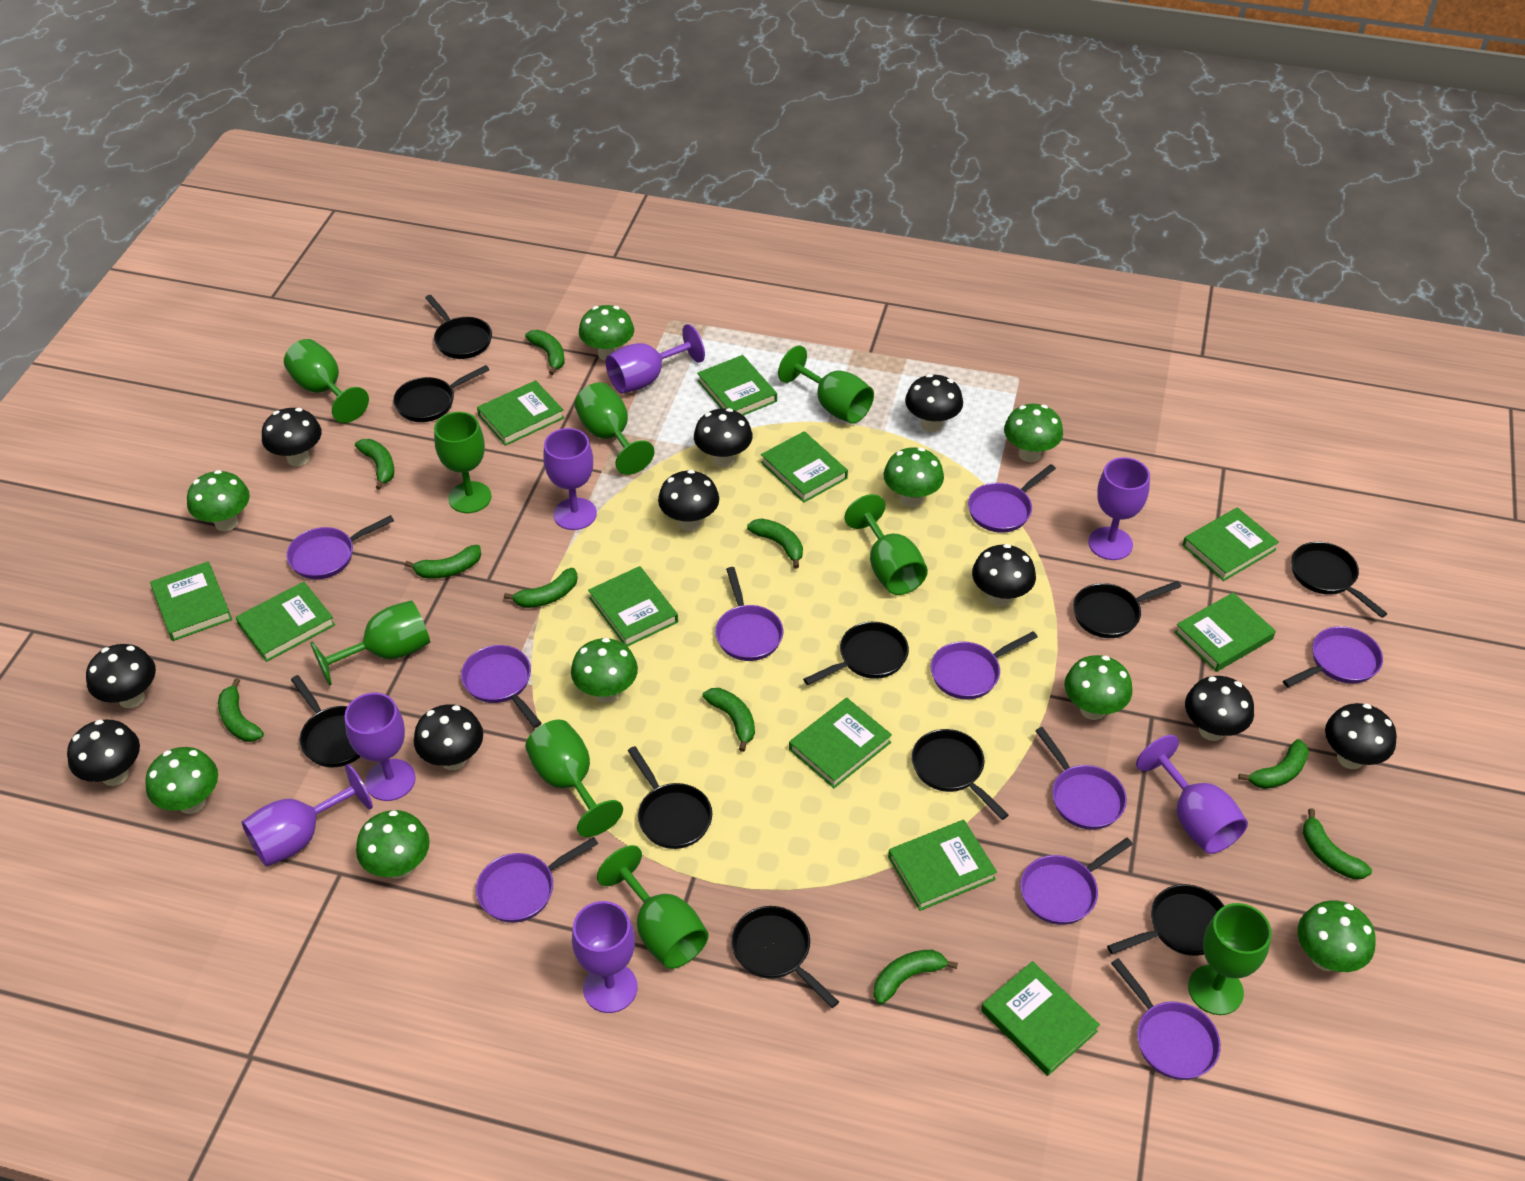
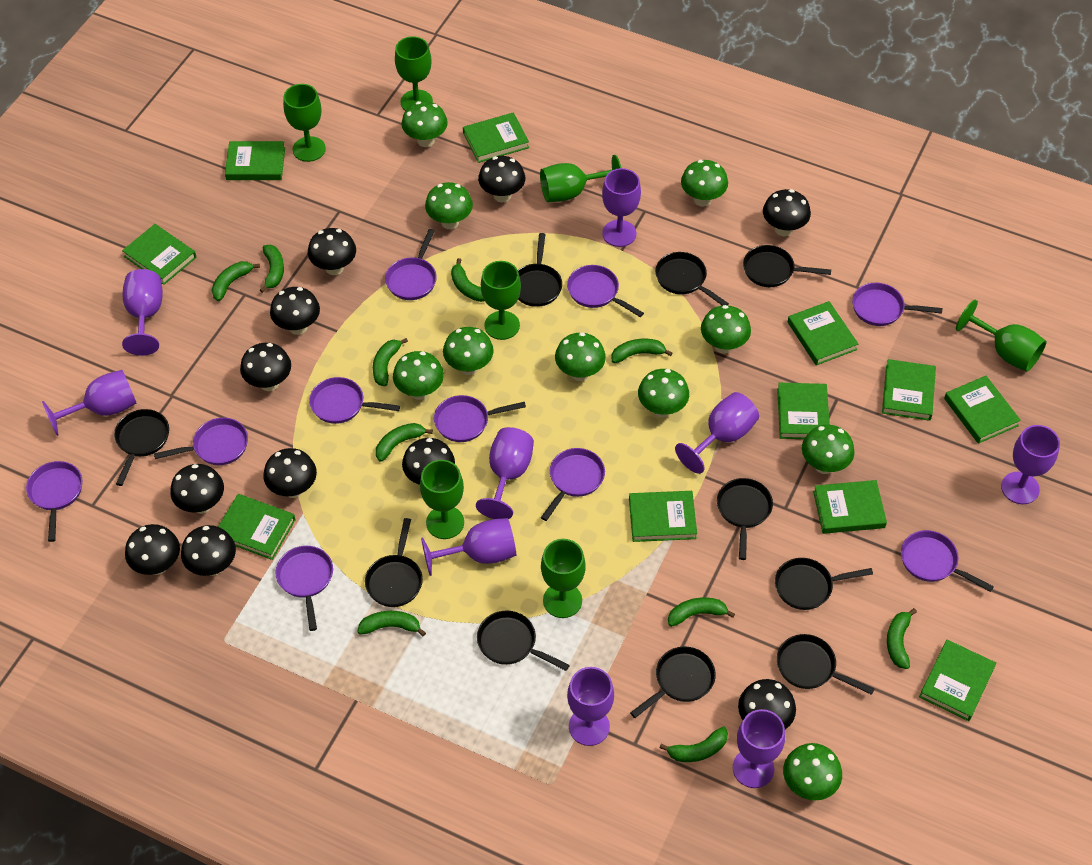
black mushroom: [67,720,140,786] [86,644,156,708] [262,408,322,466] [414,704,483,770] [658,470,719,531] [694,408,753,467] [905,374,963,432] [972,544,1036,607] [1185,676,1254,741] [1325,703,1397,769] = 10 -> [125,524,180,575] [170,464,224,514] [181,525,236,576] [240,343,291,391] [263,448,317,498] [270,287,320,335] [308,228,356,275] [402,438,455,485] [478,156,525,203] [738,679,796,730] [763,189,811,236] = 11
green goblet: [284,339,369,423] [310,600,430,686] [434,412,492,513] [525,720,623,837] [574,382,654,475] [597,845,709,969] [778,345,874,424] [845,494,928,595] [1188,903,1272,1015] = 9 -> [283,84,326,162] [395,36,433,110] [420,460,464,539] [481,261,521,340] [540,155,621,202] [541,539,586,618] [956,300,1046,372] = 7
green mushroom: [145,747,218,814] [187,470,250,531] [356,810,430,879] [571,638,638,703] [579,305,634,361] [884,447,944,507] [1004,404,1063,462] [1064,655,1132,720] [1298,900,1376,972] = 9 -> [393,351,444,400] [401,101,448,147] [425,182,473,229] [443,327,494,375] [555,332,606,381] [638,369,689,418] [681,160,728,207] [701,305,751,354] [783,743,842,800] [802,425,855,474] = 10
purple goblet: [242,764,373,867] [345,693,416,801] [543,428,597,530] [572,901,638,1013] [606,324,705,393] [1088,457,1150,560] [1136,735,1248,854] = 7 -> [42,370,136,436] [122,269,163,356] [421,518,516,576] [476,427,534,519] [567,667,614,746] [602,168,641,247] [675,392,759,474] [733,709,785,788] [1001,425,1060,504] = 9

